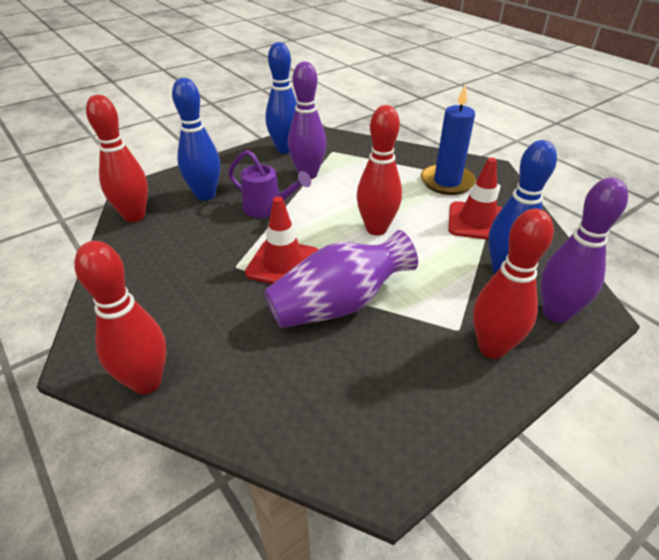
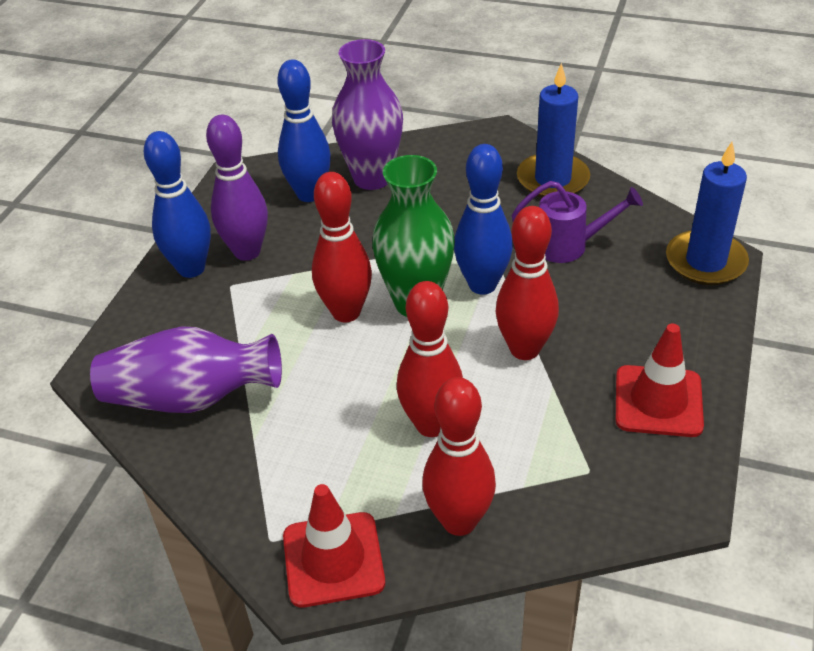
blue candle: [421,84,476,195] = 1 -> [517,63,590,198] [666,142,749,285] = 2
green vase: none = 0 -> [372,155,455,317] = 1
purple bowling pin: [288,62,327,179] [541,177,628,323] = 2 -> [206,114,268,261] = 1
purple vase: [264,230,418,328] = 1 -> [90,326,282,413] [332,39,403,190] = 2

